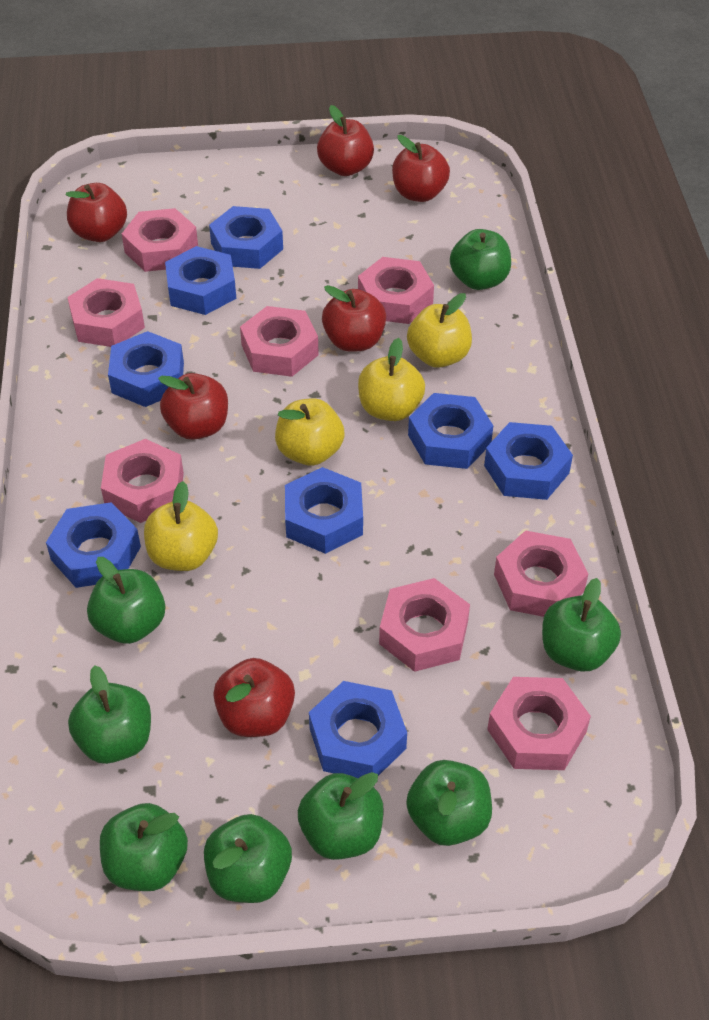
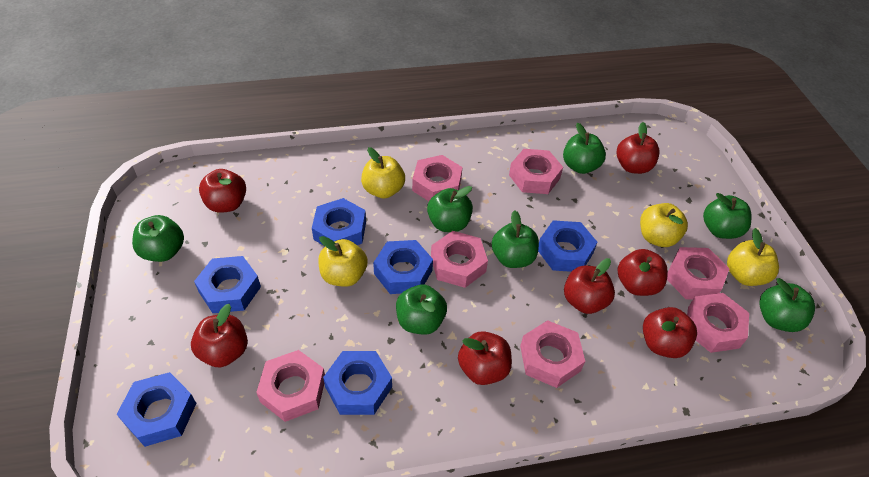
blue nut: [46,502,141,588] [108,331,184,407] [165,246,236,315] [209,206,283,269] [285,467,363,554] [309,681,407,778] [408,393,493,469] [484,422,573,500] = 8 -> [117,372,197,447] [194,256,261,313] [312,198,366,246] [323,351,392,415] [373,240,433,294] [538,220,598,272] = 6
green apple: [68,665,151,764] [87,557,165,644] [100,803,188,891] [204,814,292,903] [298,772,384,860] [406,760,492,846] [450,229,511,290] [542,578,621,671] = 8 -> [132,215,184,262] [396,284,447,335] [427,186,473,232] [492,210,539,268] [563,123,606,174] [703,193,751,239] [759,278,815,332] = 7
pink nut: [67,278,145,347] [101,439,184,523] [122,208,198,272] [240,306,319,377] [358,257,434,324] [379,578,470,672] [487,677,591,770] [494,530,588,617] = 8 -> [256,350,325,422] [412,155,463,201] [431,231,488,288] [509,149,563,194] [520,320,585,388] [667,247,730,299] [687,293,749,353] = 7
red apple: [66,183,127,242] [158,373,228,440] [213,658,295,737] [317,105,374,176] [322,285,386,352] [392,135,450,202] = 6 -> [191,304,248,367] [199,169,246,213] [458,331,512,385] [564,258,615,314] [617,122,660,174] [618,249,668,296] [643,307,697,358] = 7

